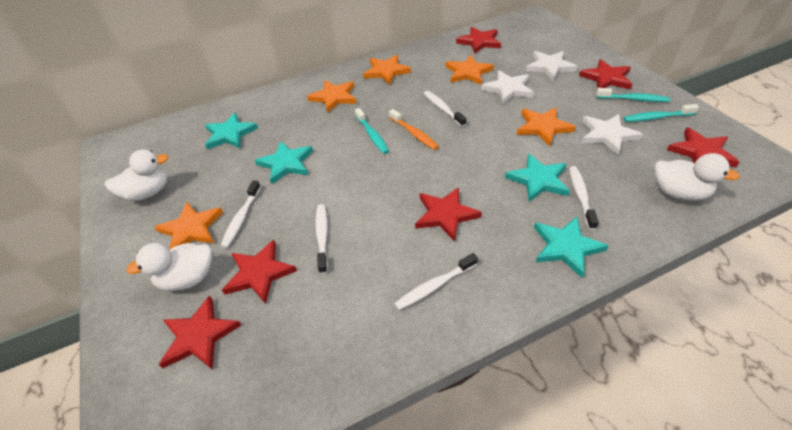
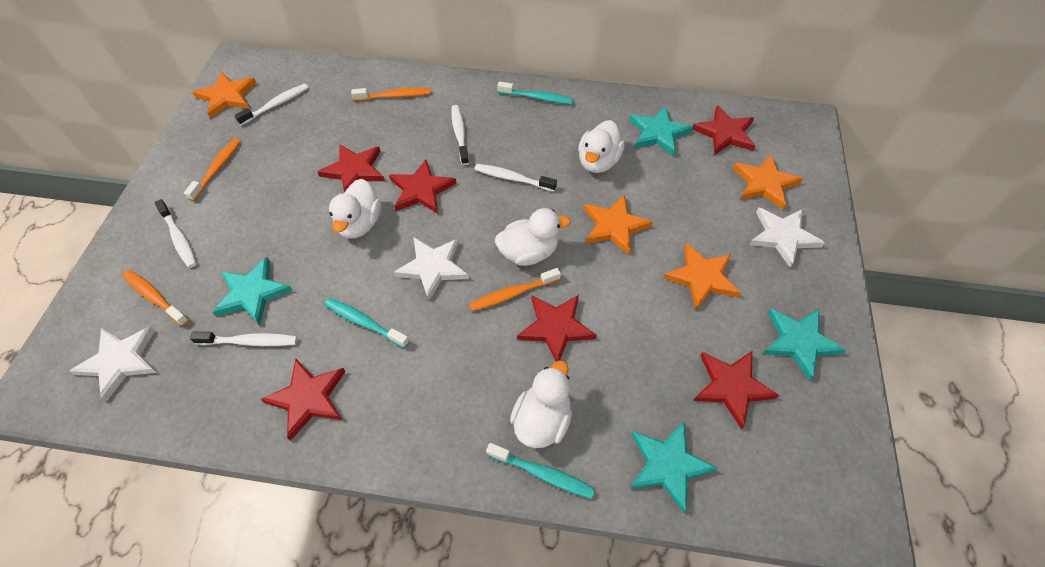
orange star: [154,202,223,250] [307,80,357,113] [363,55,411,85] [446,55,494,85] [517,107,576,146] = 5 -> [192,72,257,118] [584,194,653,255] [663,243,741,310] [733,154,803,210] = 4
orange toothbrush: [389,109,439,150] = 1 -> [122,270,189,326] [184,138,241,201] [351,88,431,101] [469,268,561,311] = 4
white duck: [105,149,169,201] [126,243,212,291] [654,153,740,201] = 3 -> [329,179,381,239] [495,208,571,266] [510,361,572,448] [578,120,625,173] = 4

